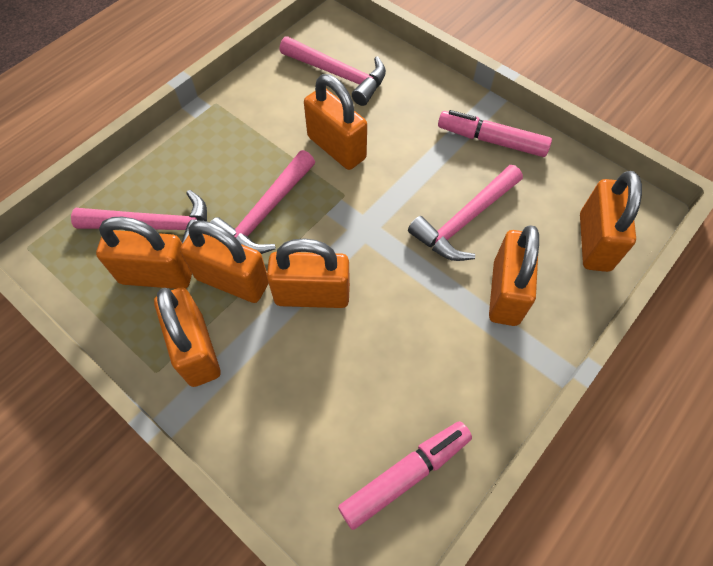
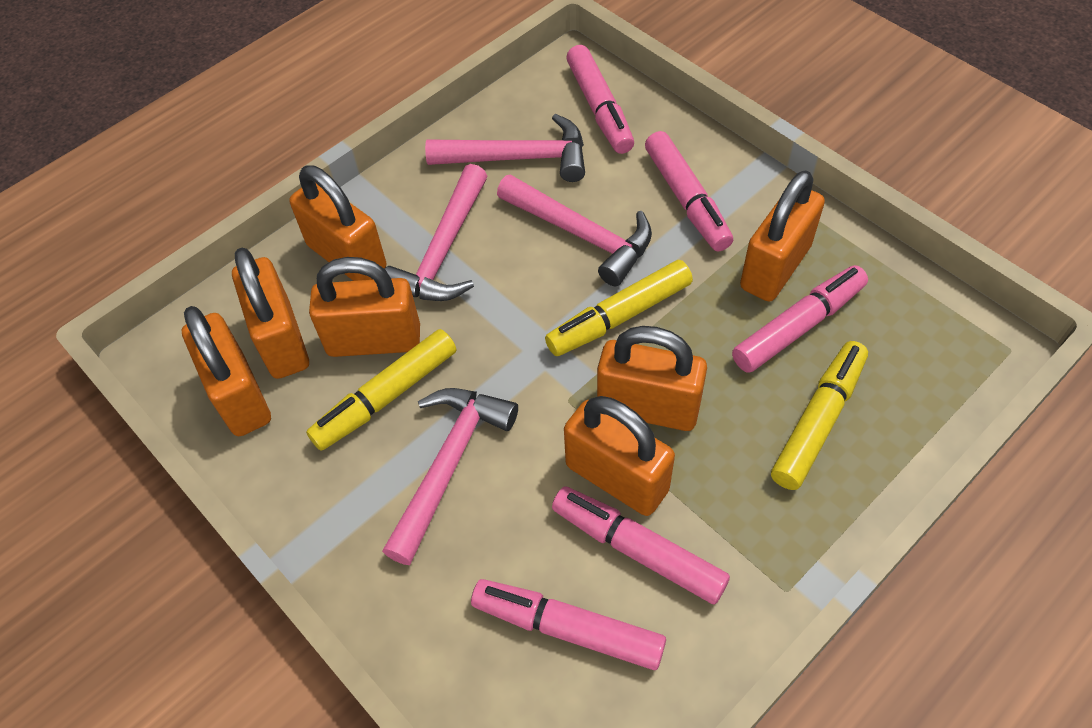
pink marker: [338,421,472,530] [438,110,552,157] = 2 -> [471,579,666,670] [552,486,730,605] [566,45,634,154] [645,131,733,251] [732,265,868,373] = 5
yellow marker: none = 0 -> [306,329,456,451] [545,260,693,356] [771,341,868,490] = 3

